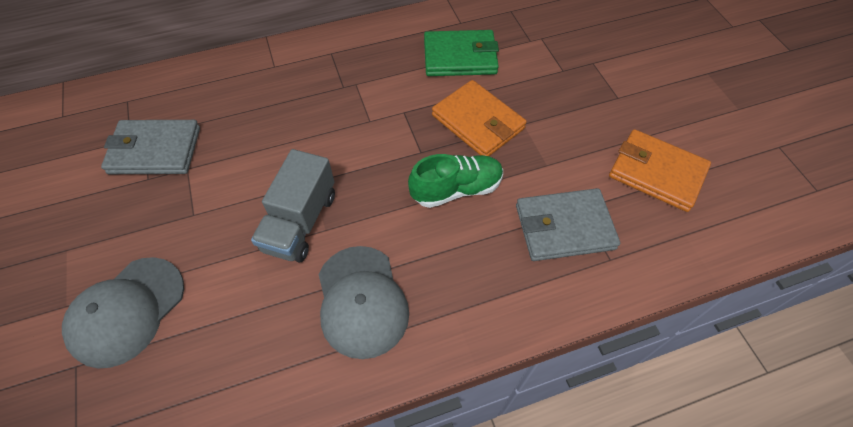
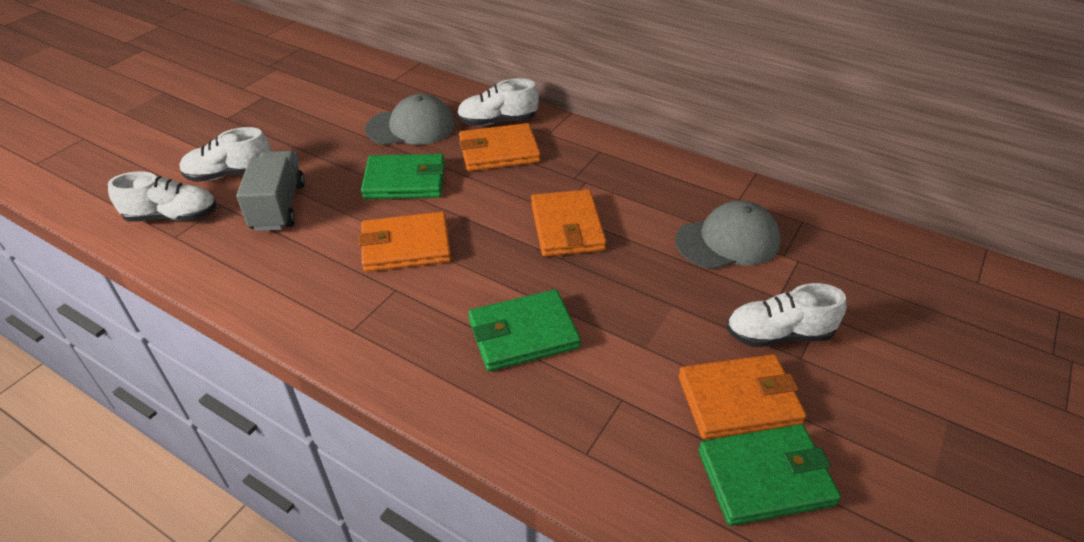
green shoe: [408,154,503,208] = 1 -> none = 0
green wallet: [424,30,499,76] = 1 -> [361,154,445,199] [468,289,581,371] [698,424,841,526] = 3
grey wallet: [101,120,200,174] [516,188,620,261] = 2 -> none = 0
orange wallet: [432,80,527,156] [609,129,711,212] = 2 -> [358,212,451,272] [459,123,541,171] [531,189,607,256] [678,354,807,440] = 4
white shoe: none = 0 -> [108,171,217,222] [179,127,272,182] [457,78,539,126] [726,283,846,347] = 4

